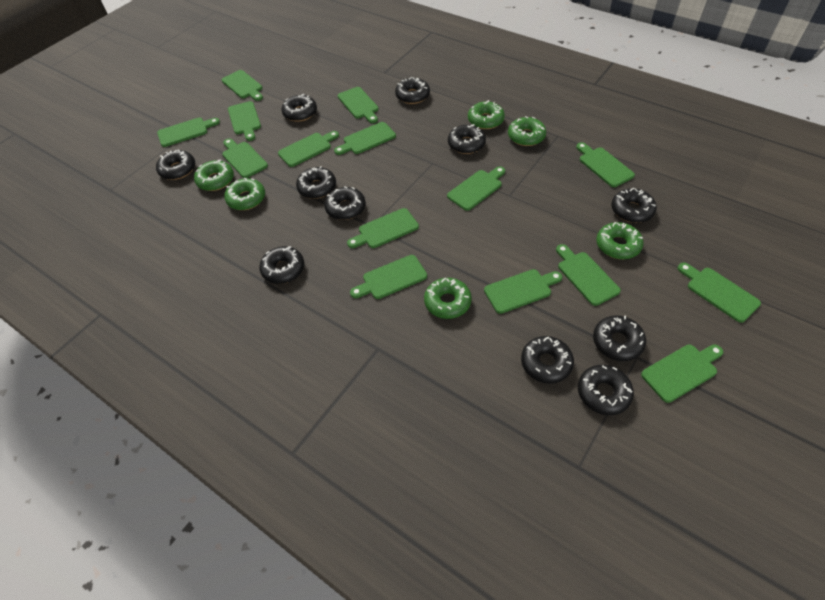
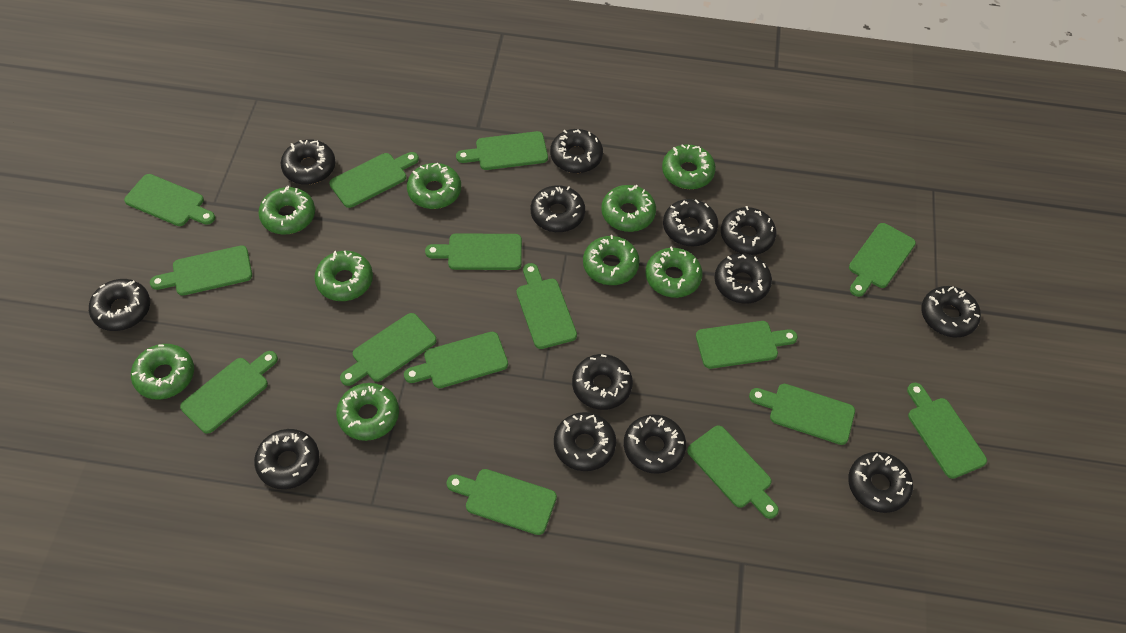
black donut: [156,149,195,180] [259,246,304,284] [281,94,317,122] [296,166,336,199] [324,186,366,220] [395,77,430,104] [448,124,486,154] [521,336,574,384] [578,365,634,415] [593,315,646,361] [611,188,657,223] = 11 -> [89,279,150,331] [254,429,320,489] [281,140,335,185] [531,185,585,232] [550,129,603,173] [554,412,616,471] [572,354,633,410] [624,414,686,474] [663,199,718,246] [715,253,772,304] [721,206,776,255] [848,452,913,513] [921,286,981,337] = 13
green donut: [194,159,234,191] [224,178,265,210] [424,278,472,319] [468,100,505,129] [508,116,546,146] [596,222,644,259] = 6 -> [131,344,194,400] [258,186,315,235] [314,251,373,301] [336,383,399,441] [407,163,461,209] [583,235,640,285] [601,185,656,232] [646,247,703,298] [662,144,716,189] = 9

